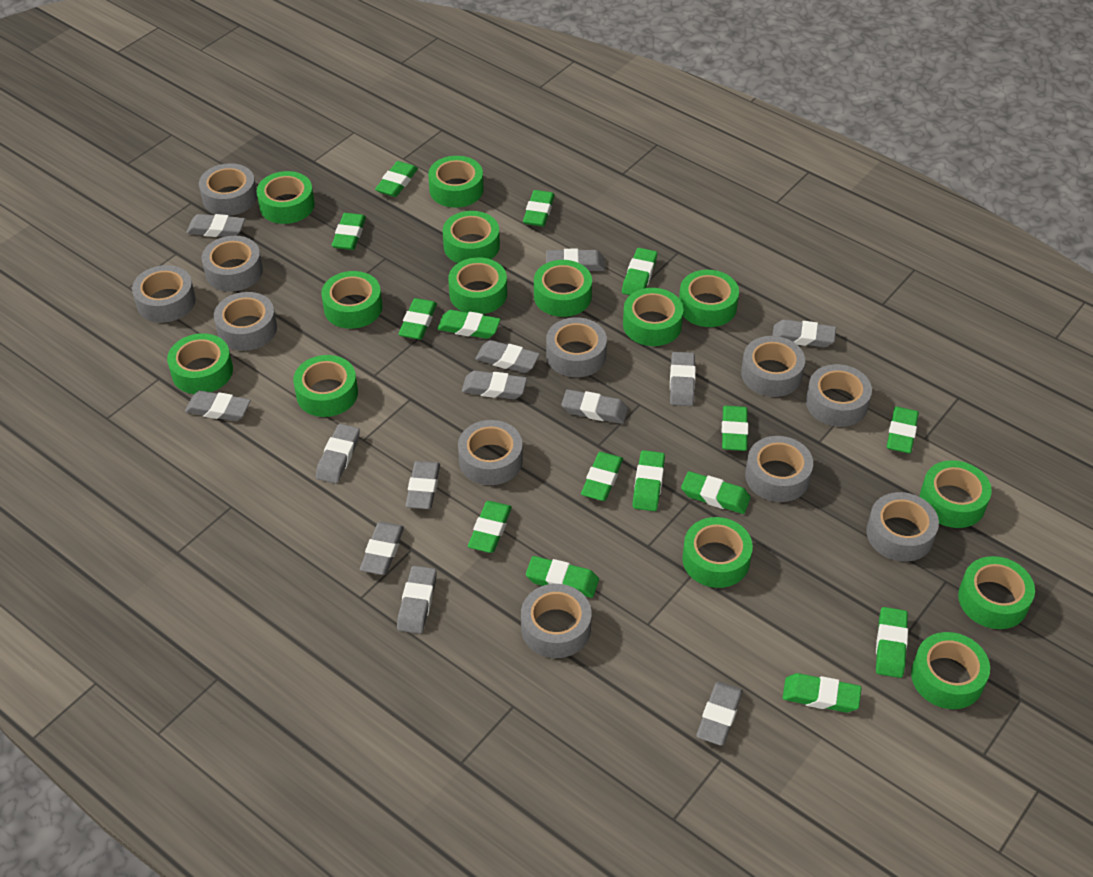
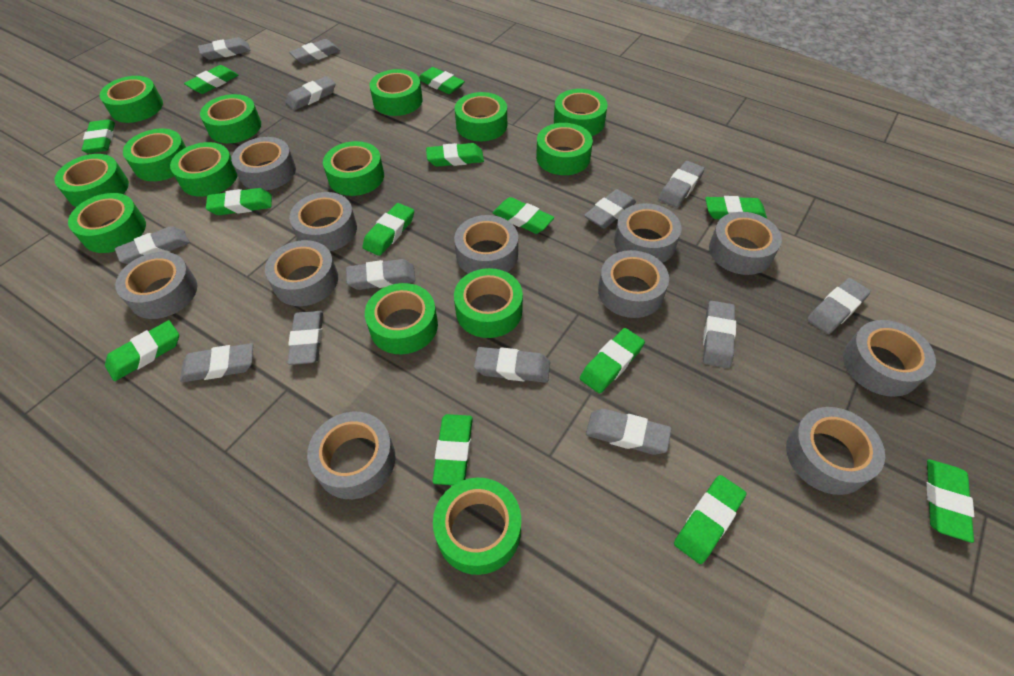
green eraser: [332,213,366,250] [375,161,418,197] [398,298,437,340] [437,310,501,339] [468,501,512,553] [523,190,555,227] [526,556,599,598] [581,452,623,501] [622,248,657,295] [632,450,665,511] [681,471,751,514] [722,406,748,451] [782,673,861,713] [876,607,908,678] [886,407,919,453] = 15 -> [82,119,115,153] [105,320,179,381] [184,65,238,94] [206,188,272,215] [362,203,414,256] [419,67,465,94] [426,143,484,167] [432,414,473,485] [493,197,554,234] [580,328,645,394] [674,475,746,564] [705,196,767,219] [926,459,974,543] = 13

